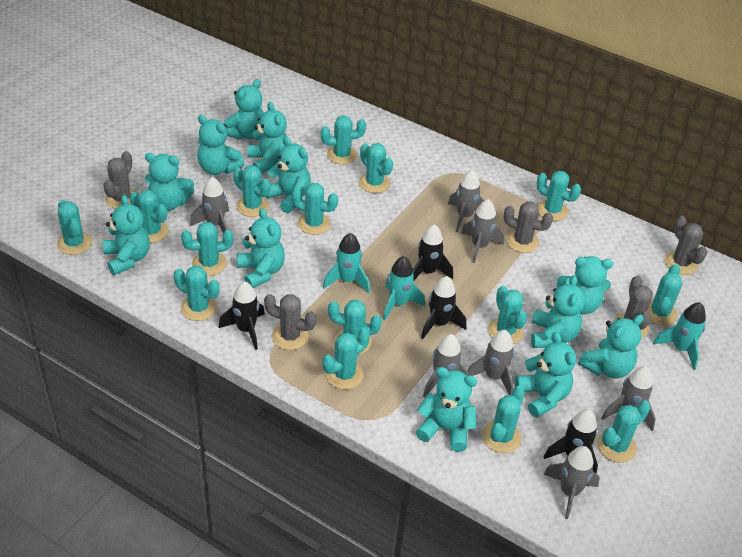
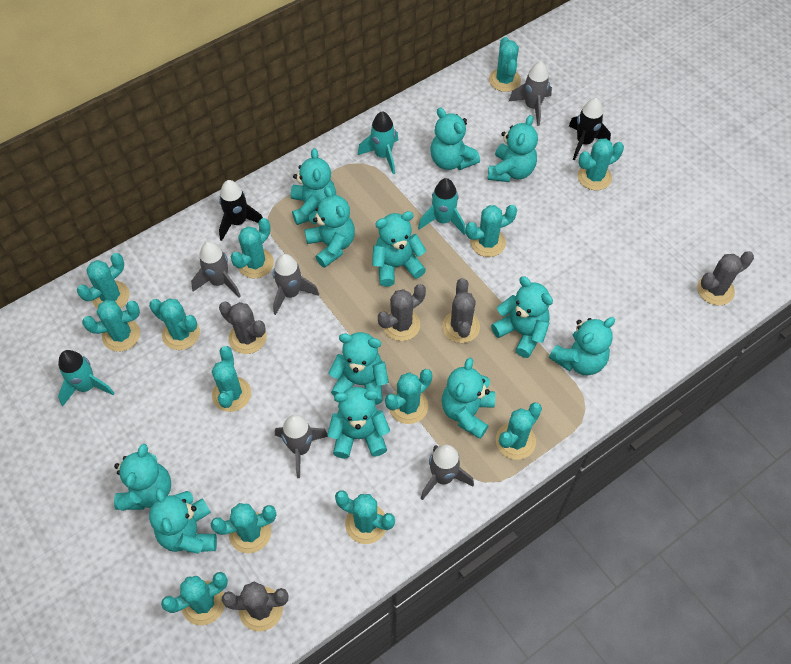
black rocket: [219,281,265,350] [413,224,453,280] [421,276,466,339] [544,409,598,474] = 4 -> [219,180,263,241] [569,98,611,160] = 2
grey rocket: [190,177,229,233] [423,334,470,398] [448,170,484,232] [461,199,504,263] [467,330,514,395] [543,446,600,519] [601,366,656,431] = 7 -> [191,242,241,297] [273,254,319,315] [275,415,329,478] [421,445,474,500] [509,61,552,126] = 5
turquoise cactus: [57,200,92,255] [130,190,169,243] [174,266,220,321] [181,222,233,276] [233,165,271,217] [292,183,338,235] [321,115,366,165] [323,328,370,390] [328,300,382,355] [359,143,393,193] [482,386,525,453] [488,286,527,344] [537,171,581,221] [597,400,651,463] [647,264,682,326] = 15 -> [77,253,129,309] [82,300,140,352] [149,299,200,350] [161,572,228,625] [211,503,276,553] [212,346,251,412] [230,218,274,278] [335,490,395,544] [385,369,432,424] [465,205,517,257] [489,37,521,92] [496,402,542,460] [577,138,624,190] = 13

